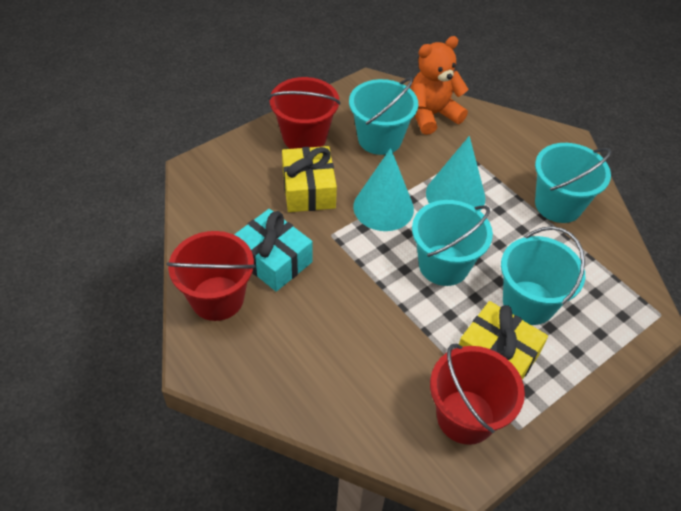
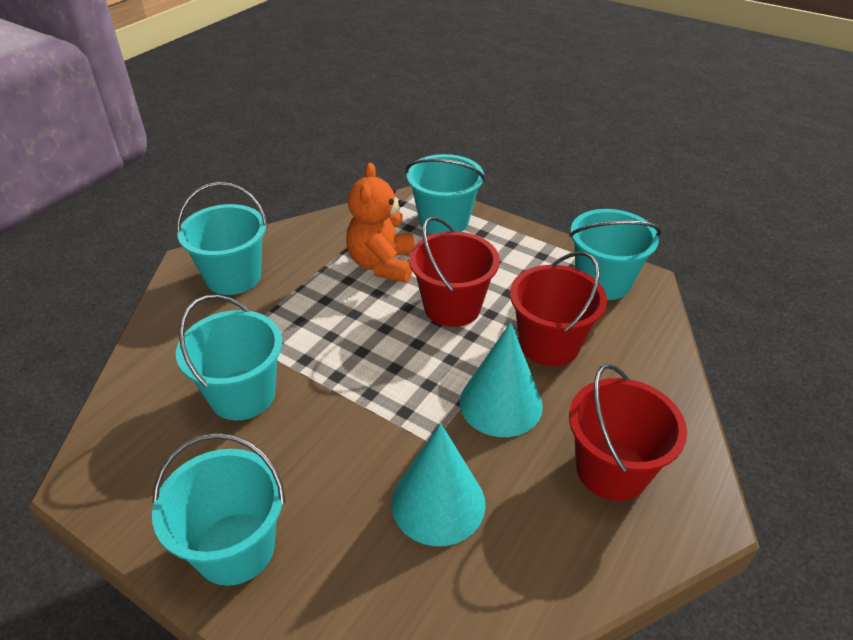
turquoise bucket: [349,77,418,155] [412,200,493,286] [501,226,585,325] [535,143,612,223] = 4 -> [152,433,285,586] [176,295,282,421] [177,182,268,295] [405,154,485,234] [569,209,662,300] = 5
turquoise gift: [234,209,313,292] = 1 -> none = 0
yellow gift: [282,146,337,212] [459,301,548,380] = 2 -> none = 0

